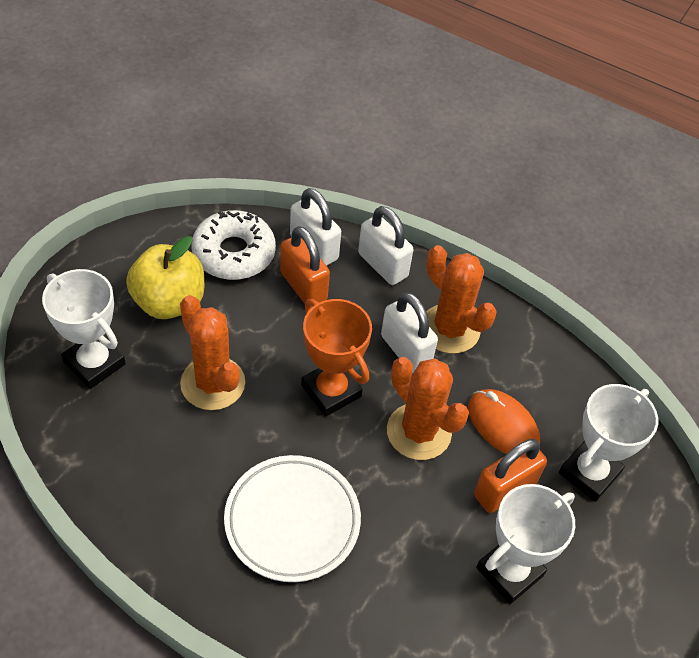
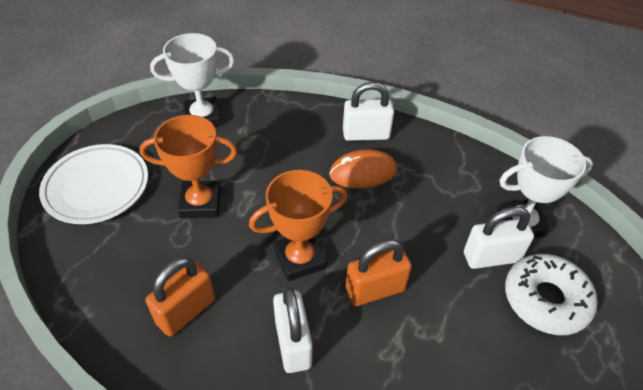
orange cactus: [180,295,245,410] [387,357,469,460] [426,245,497,353] = 3 -> none = 0
orange trophy: [301,299,372,417] = 1 -> [139,115,237,218] [249,170,348,281] = 2
white trophy: [42,269,126,389] [476,484,575,604] [559,384,658,502] = 3 -> [150,33,235,127] [497,136,593,238] = 2
yellow apple: [126,236,204,319] = 1 -> none = 0

